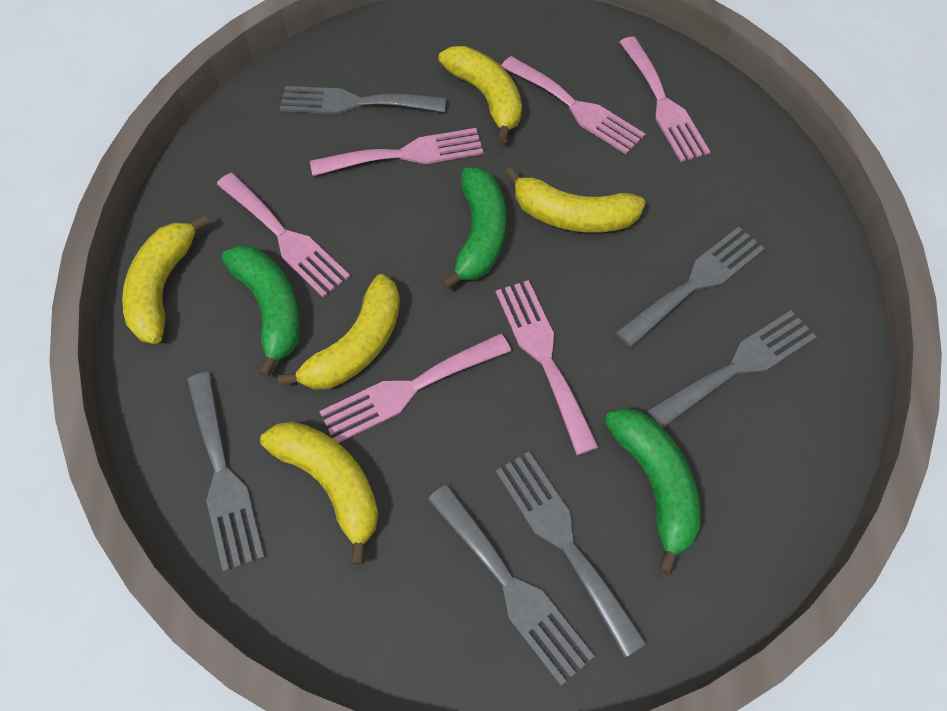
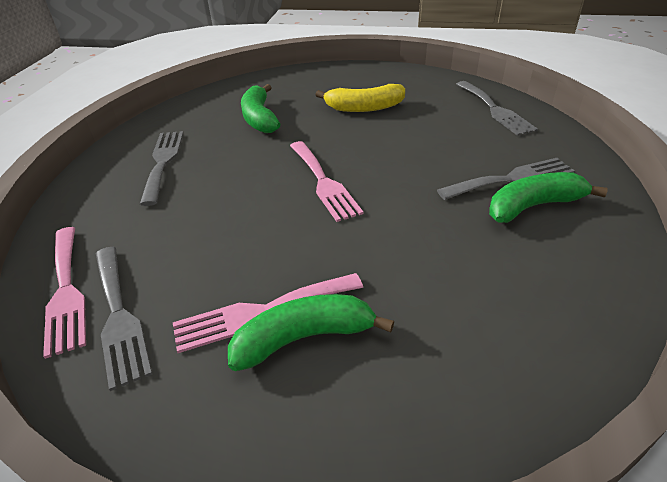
grey fork: [187,372,265,572] [280,86,446,114] [428,484,594,686] [496,451,647,657] [615,227,765,348] [646,310,816,428] = 6 -> [96,247,152,391] [140,131,184,206] [437,158,575,200] [456,81,538,136] = 4
pink fork: [217,173,350,297] [310,128,483,176] [319,333,511,443] [496,280,599,455] [501,56,645,154] [619,37,710,162] = 6 -> [43,227,86,359] [173,273,363,353] [290,141,364,222] = 3
yellow banana: [122,214,210,344] [260,422,379,565] [278,274,400,390] [438,46,522,144] [505,167,646,233] = 5 -> [315,84,405,112] = 1

